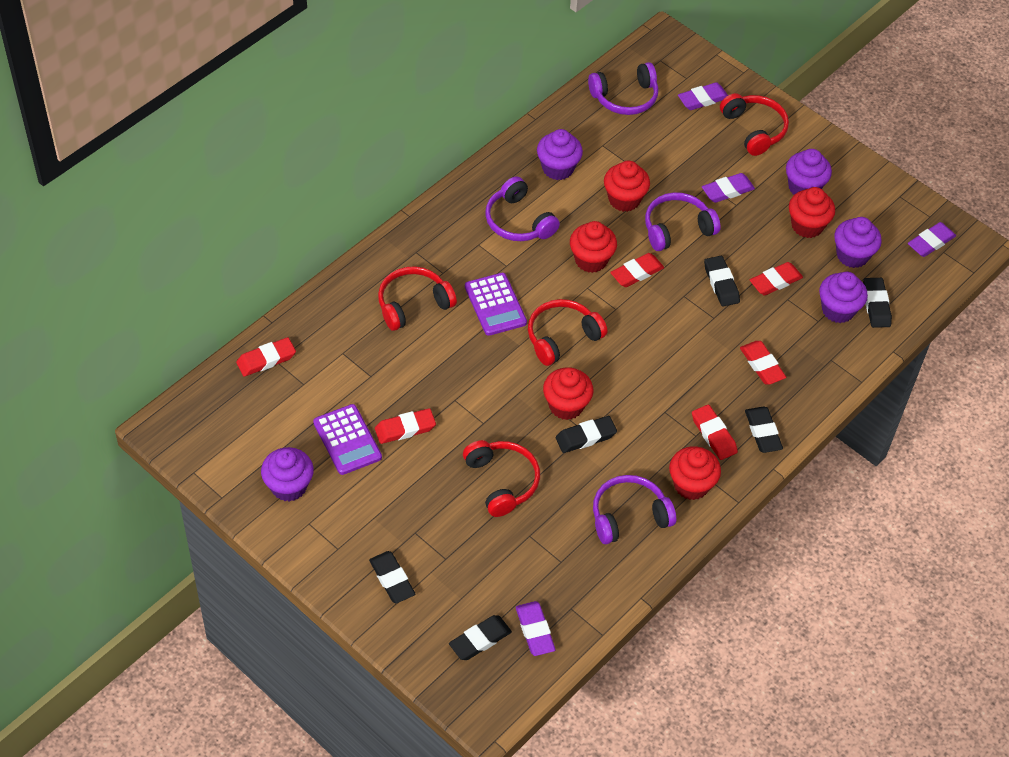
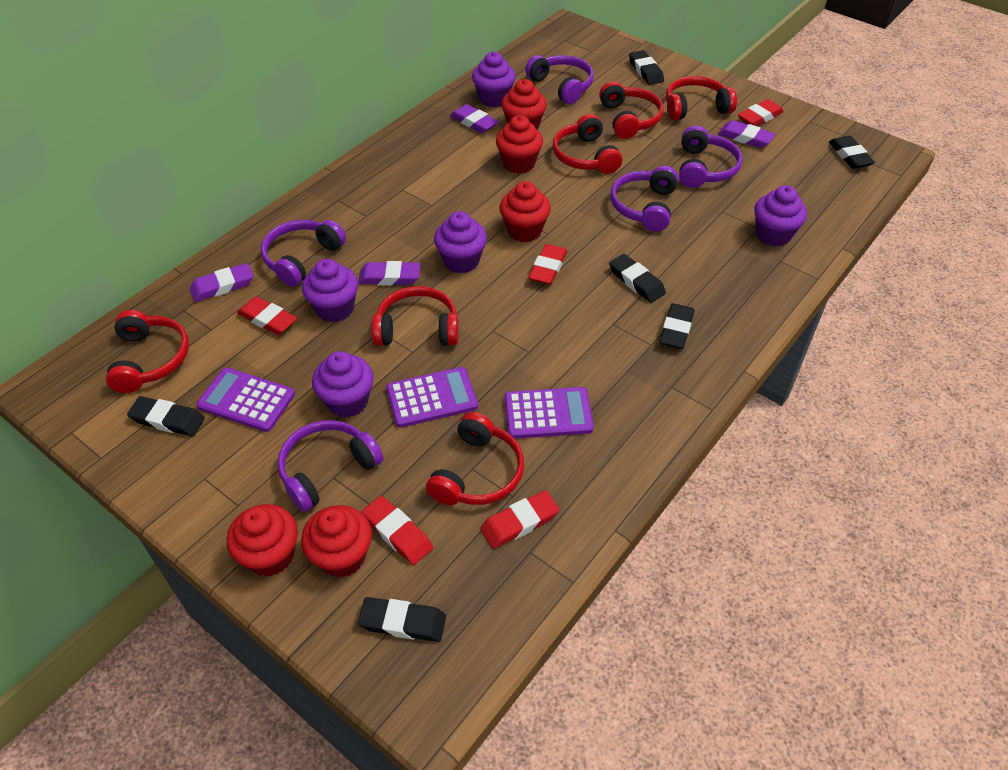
purple calculator: [313,404,382,475] [465,273,527,336] = 2 -> [196,368,295,432] [386,367,478,428] [505,387,594,439] = 3
purple headphones: [485,176,560,241] [588,62,658,115] [593,475,676,544] [645,192,721,251] = 4 -> [261,220,346,287] [277,420,383,512] [525,55,594,104] [610,166,678,232] [679,126,743,188] = 5
red eraser: [236,337,296,377] [375,408,436,444] [610,253,664,287] [692,405,738,460] [740,341,786,385] [750,262,803,296] = 6 -> [237,296,297,335] [362,496,433,565] [481,490,560,549] [528,244,567,285] [738,99,784,126] = 5
red headphones: [378,266,457,331] [463,440,540,517] [528,299,607,366] [720,93,789,156] = 4 -> [106,310,189,393] [371,286,459,346] [426,412,524,505] [552,114,622,174] [599,81,664,139] [666,76,737,120] = 6

